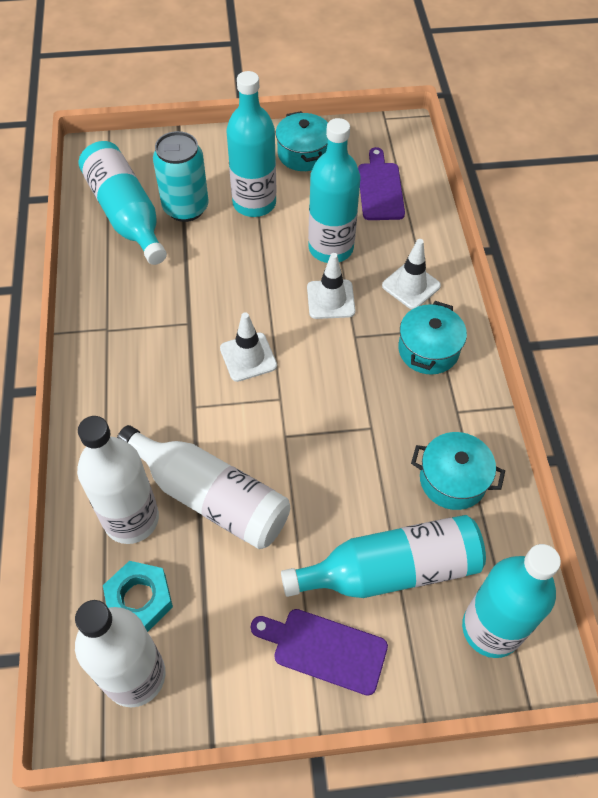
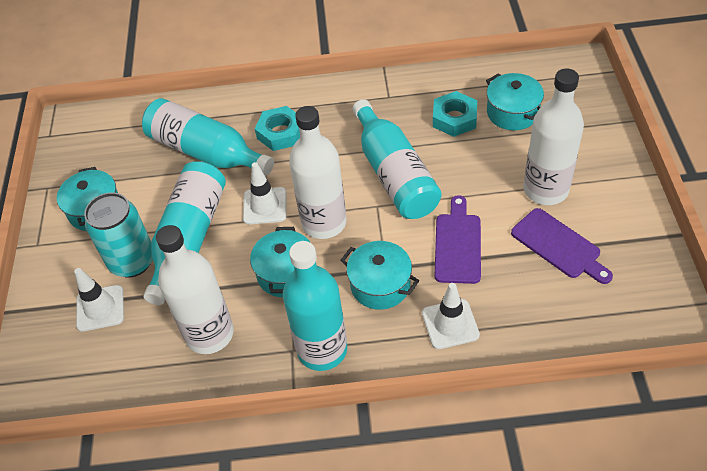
turquoise bottle: [79,141,167,265] [226,71,277,217] [281,515,486,598] [308,118,360,263] [462,544,561,658] = 5 -> [142,98,274,176] [144,161,226,305] [283,241,347,371] [352,99,441,219] = 4
turquoise nut: [103,561,173,632] = 1 -> [255,106,300,151] [433,91,477,137] = 2
turquoise pot: [276,111,328,171] [398,301,467,375] [411,432,505,510] = 3 -> [57,167,118,231] [250,227,310,297] [340,241,419,310] [486,73,544,130] = 4

